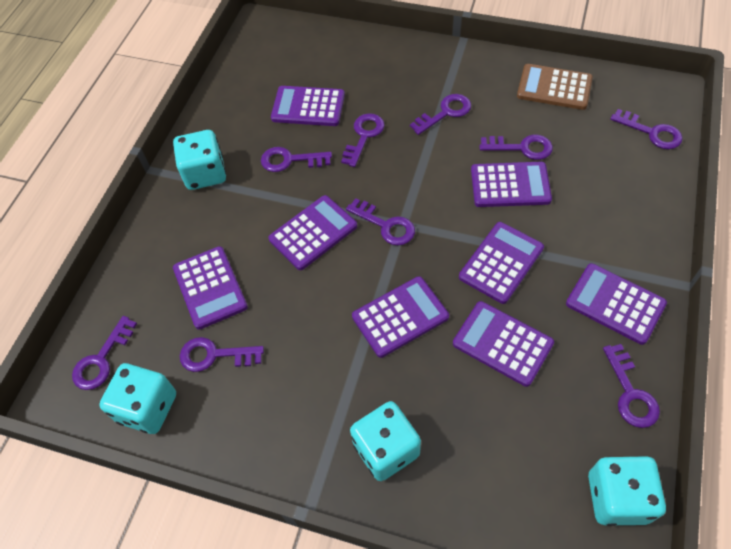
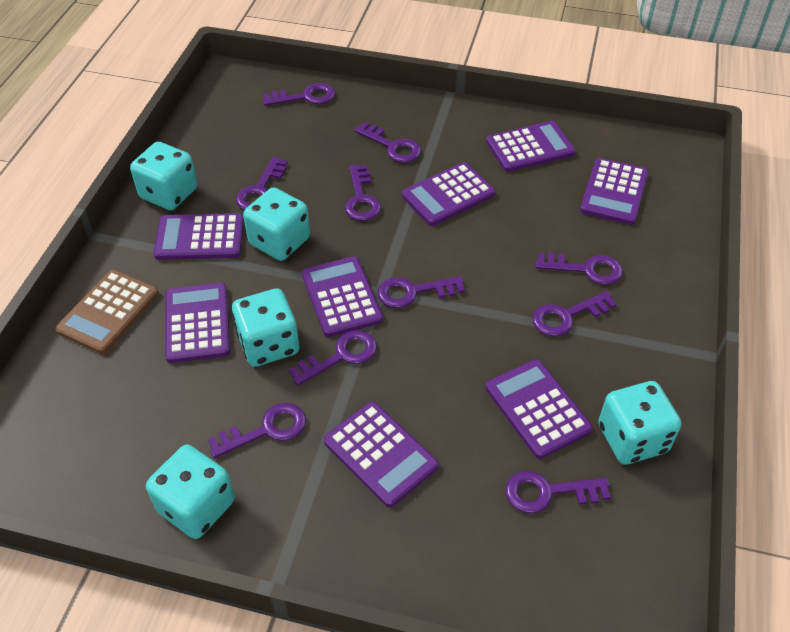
purple key: [72,316,137,390] [180,337,264,372] [261,147,332,172] [341,113,385,167] [346,198,415,246] [410,94,471,135] [480,135,553,160] [603,344,660,428] [610,109,683,149] = 9 -> [208,403,306,458] [236,157,287,210] [263,83,335,105] [289,330,377,386] [345,165,381,221] [354,122,421,163] [377,276,465,308] [505,471,611,513] [532,291,617,337] [535,253,623,285] = 10
turquoise dice: [99,363,176,434] [173,130,226,190] [350,401,421,481] [588,456,666,526] = 4 -> [130,142,198,210] [146,445,235,539] [232,288,299,367] [243,187,310,261] [598,381,682,465] = 5

